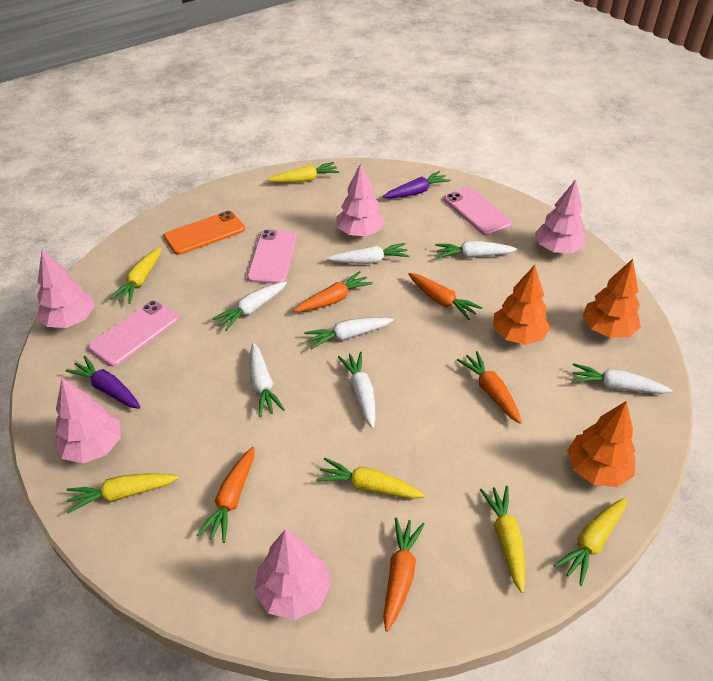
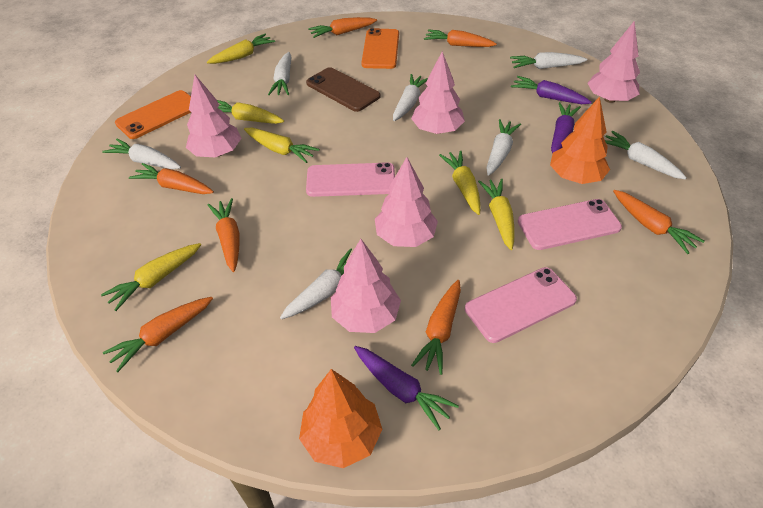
brown phone: none = 0 -> [306,67,381,112] = 1
orange carrot: [197,447,254,543] [294,271,373,312] [383,517,425,631] [408,273,483,320] [457,351,522,424] = 5 -> [103,297,213,372] [129,163,214,194] [207,198,239,272] [308,17,377,38] [411,280,461,375] [424,29,497,47] [613,190,704,254] = 7
orange phone: [164,211,245,255] = 1 -> [115,90,191,139] [361,28,399,69] = 2
orange tree: [493,265,550,345] [567,401,635,487] [582,259,641,338] = 3 -> [299,369,382,468] [550,96,610,184] = 2
purple carrot: [65,356,141,409] [383,171,450,198] = 2 -> [354,346,459,430] [511,76,592,104] [551,102,581,154] = 3

